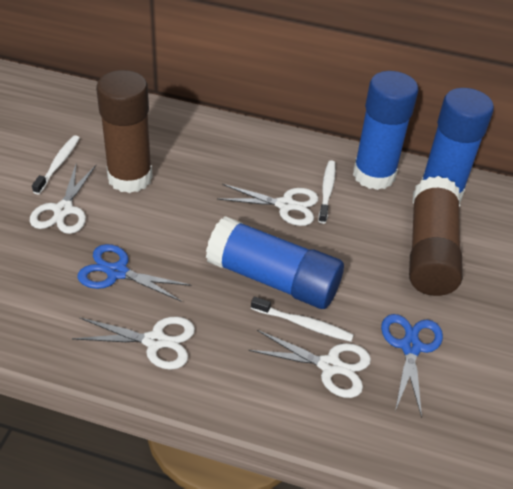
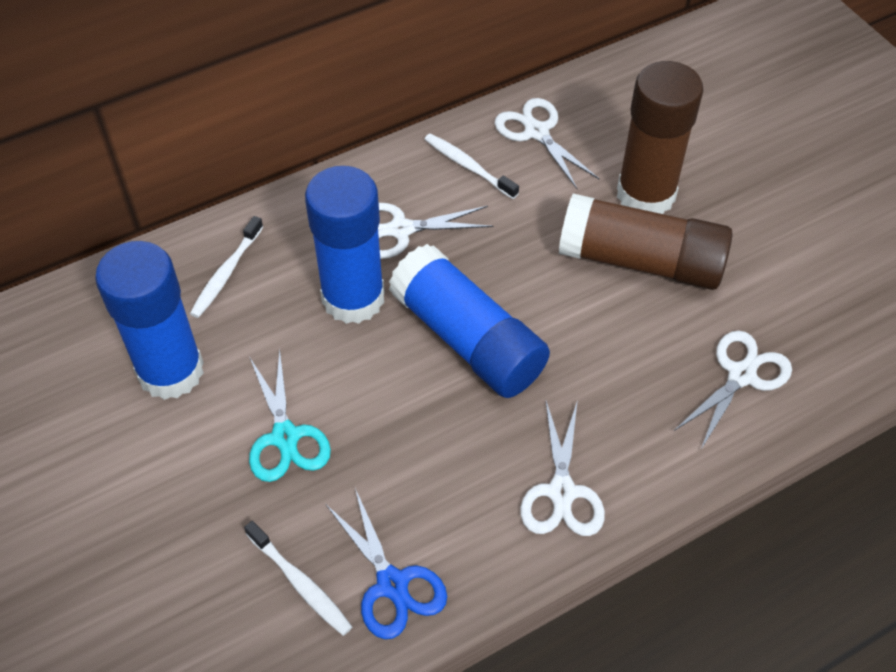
blue scissors: [77,244,191,302] [381,314,443,418] = 2 -> [326,488,447,639] = 1
turquoise scissors: none = 0 -> [249,349,331,482] = 1

